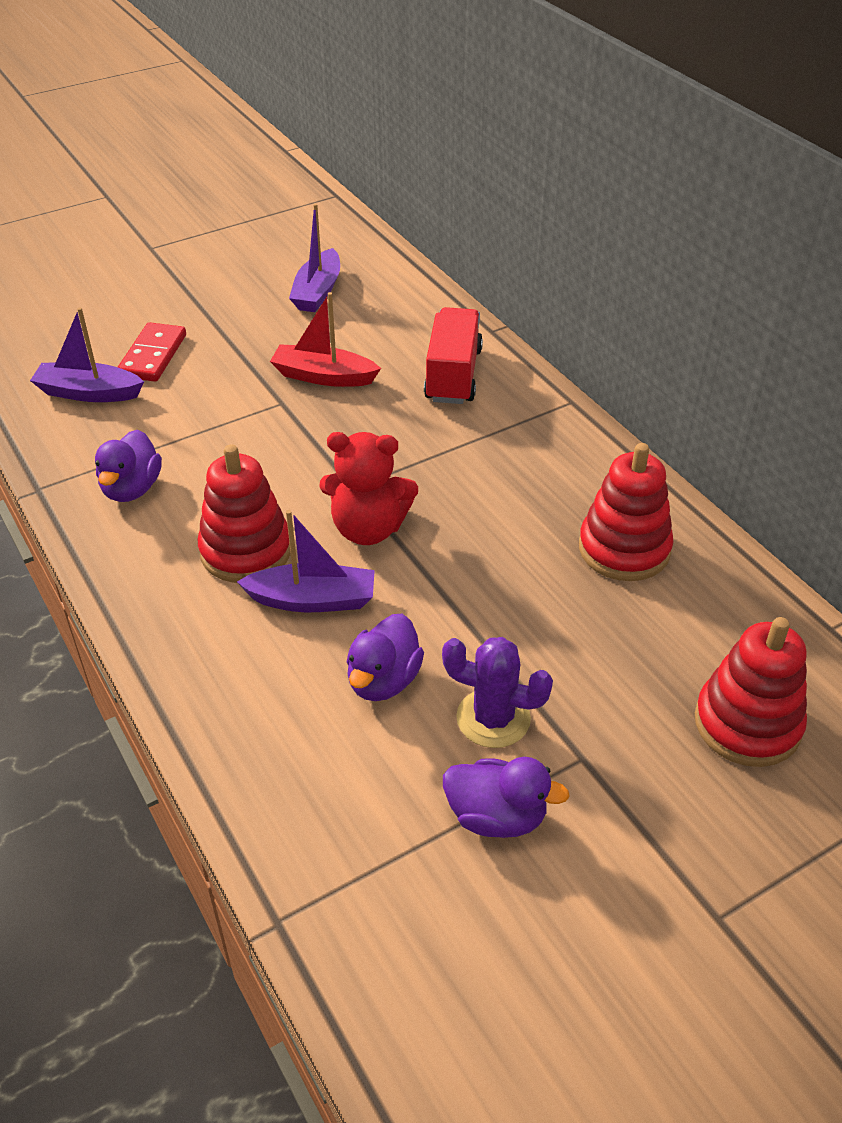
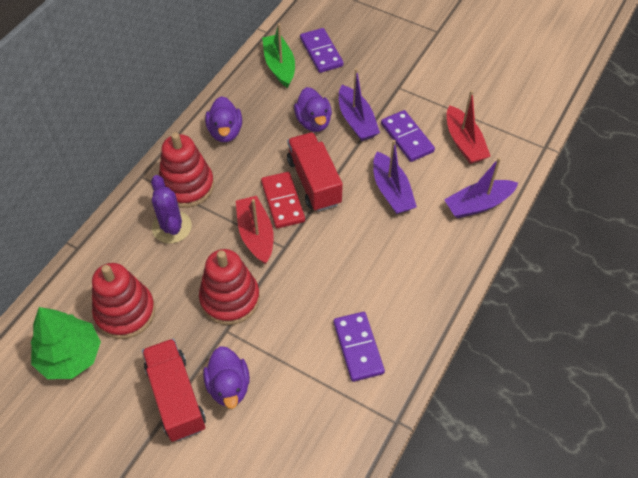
green boat: none = 0 -> [262,23,295,88] = 1
green tree: none = 0 -> [31,307,101,379] = 1
purple domino: none = 0 -> [300,28,343,73] [333,312,385,382] [381,110,435,162] = 3
red boat: [270,292,381,387] = 1 -> [236,196,274,264] [447,90,491,164] = 2
red teddy bear: [319,432,418,545] = 1 -> none = 0
red truck: [424,307,483,404] = 1 -> [142,339,206,442] [287,132,343,212] = 2

